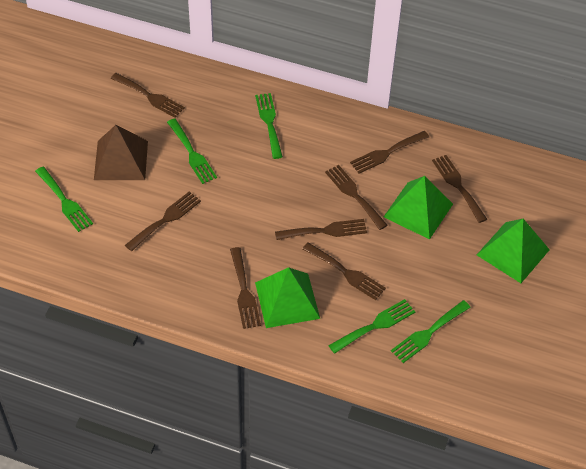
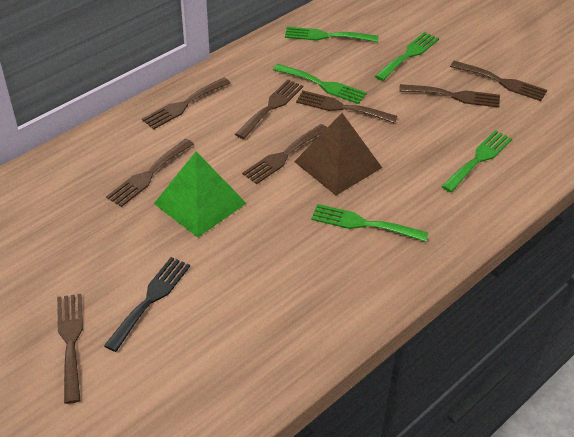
black fork: none = 0 -> [104,257,190,352] = 1
green pyramid: [255,267,320,328] [384,176,453,240] [477,219,550,283] = 3 -> [154,152,246,237] = 1

